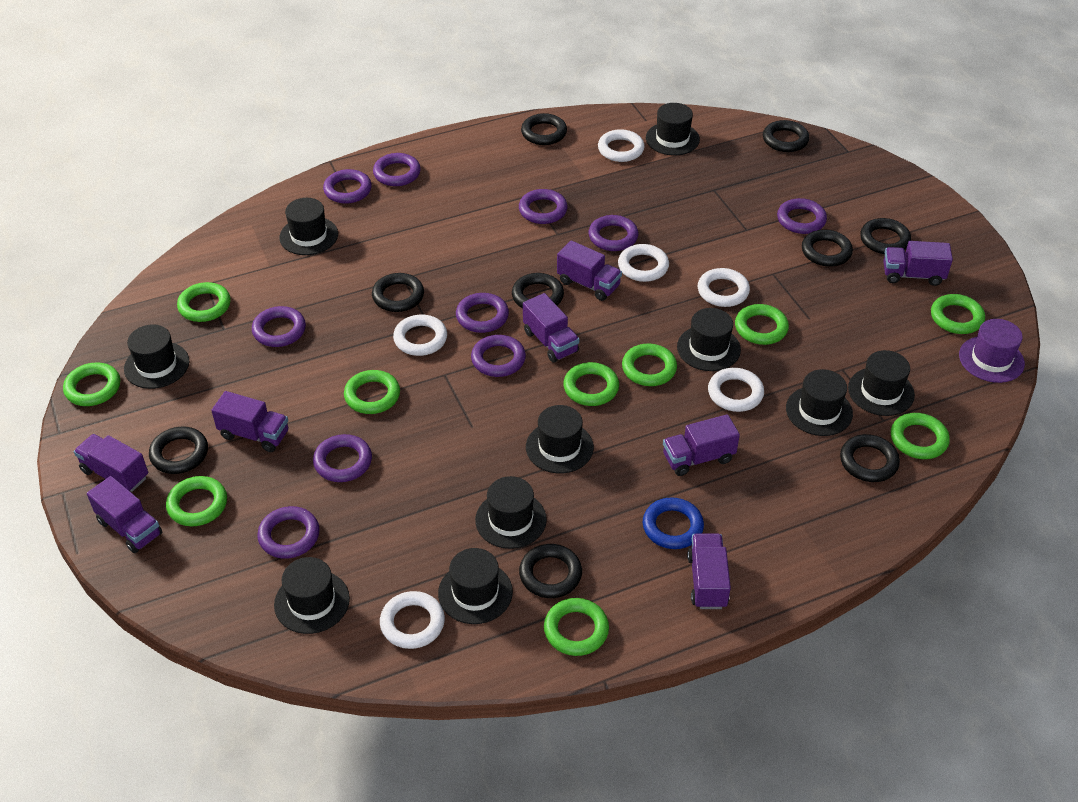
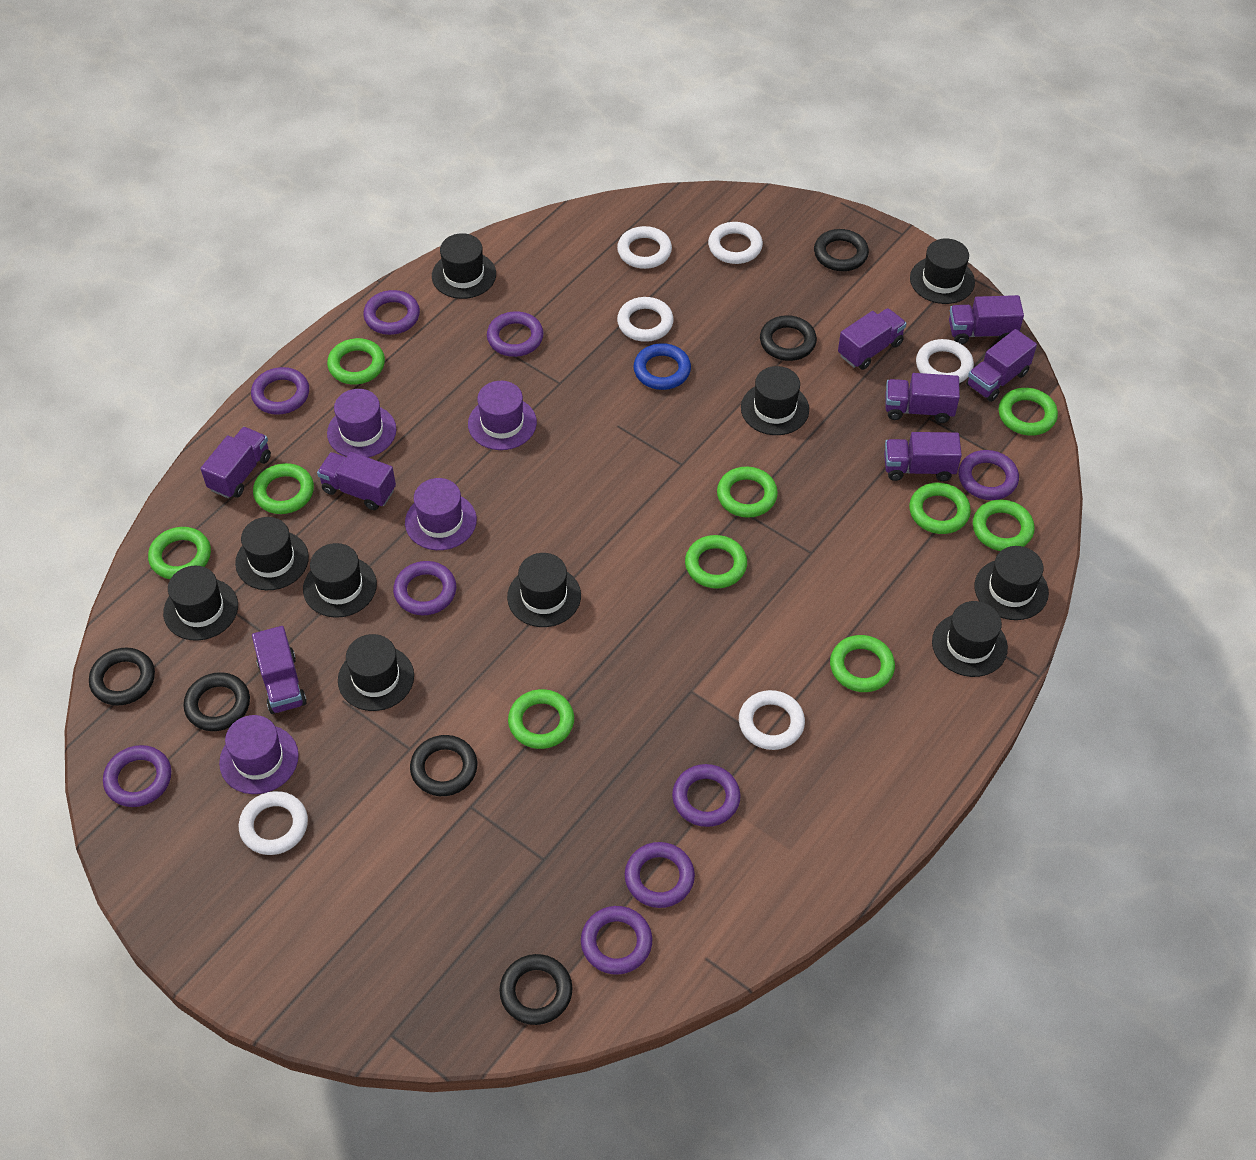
black ring: [149,427,208,474] [372,273,424,312] [512,273,564,308] [519,544,582,598] [521,113,567,145] [763,120,809,152] [802,229,853,267] [840,434,900,482] [860,218,911,254] = 9 -> [89,647,155,706] [183,672,250,731] [410,735,477,796] [499,954,573,1025] [760,315,817,361] [814,229,869,271] = 6
purple hat: [959,319,1025,383] = 1 -> [219,715,299,794] [327,389,396,458] [405,478,477,550] [468,381,537,450] = 4
purple ring: [252,306,306,347] [257,506,320,559] [313,434,372,482] [323,169,372,204] [373,153,421,186] [456,293,509,333] [471,335,526,377] [519,189,568,224] [589,215,638,251] [777,198,827,234] = 10 -> [103,745,171,807] [251,367,309,415] [363,290,420,335] [393,561,456,615] [487,311,544,357] [581,906,652,975] [625,842,695,908] [672,764,741,827] [959,450,1019,500] = 9

